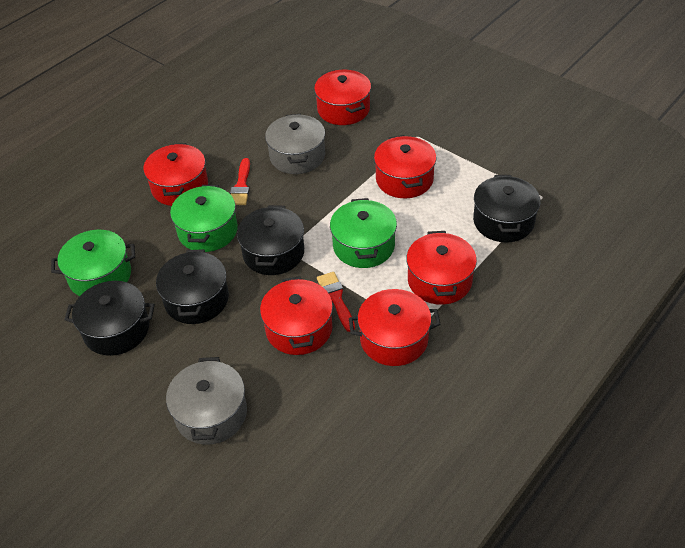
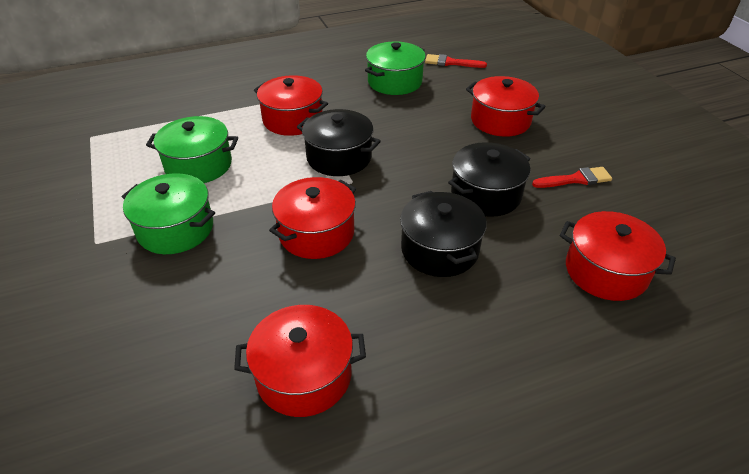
black pot: [64,281,155,356] [156,249,229,324] [237,205,304,275] [473,175,541,243] = 4 -> [297,109,381,176] [400,191,487,277] [448,142,531,217] = 3
grey pot: [166,357,247,445] [265,114,325,174] = 2 -> none = 0
red pot: [144,143,208,206] [260,276,333,355] [314,70,371,125] [349,289,441,366] [374,135,436,198] [406,231,477,305] = 6 -> [234,305,366,417] [254,75,328,136] [269,177,356,259] [466,76,546,137] [560,211,676,301] = 5

